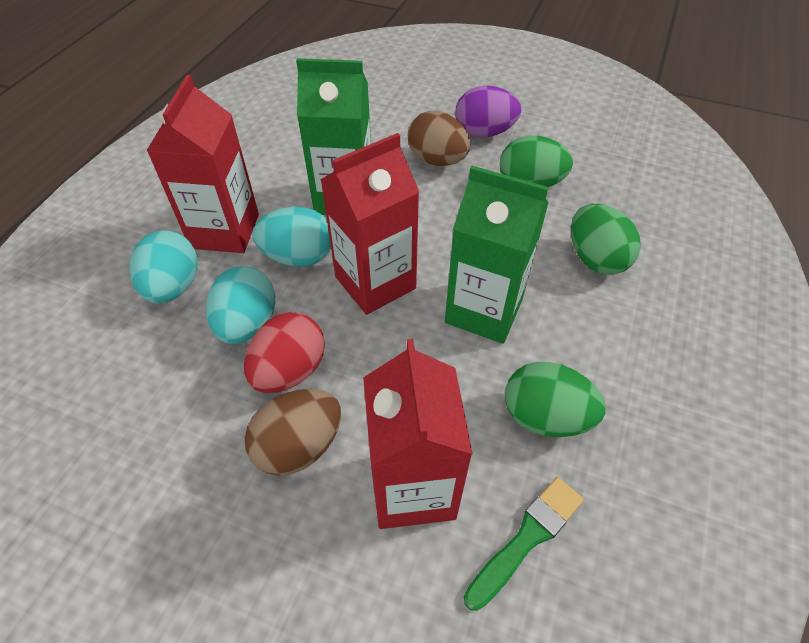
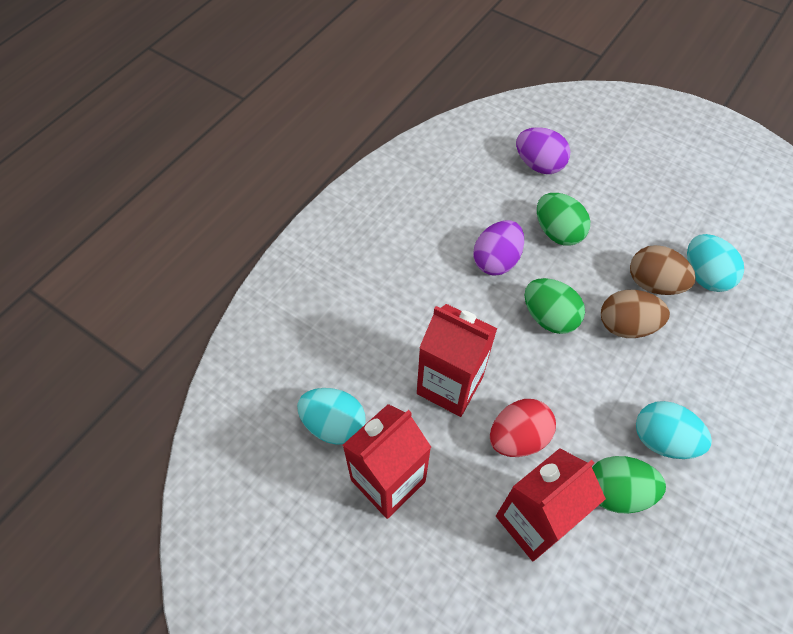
green brush: [464,477,584,611] = 1 -> none = 0
green carton: [296,58,371,215] [445,166,549,344] = 2 -> none = 0
purple egg: [455,86,522,138] = 1 -> [473,220,524,275] [516,127,570,174] = 2

